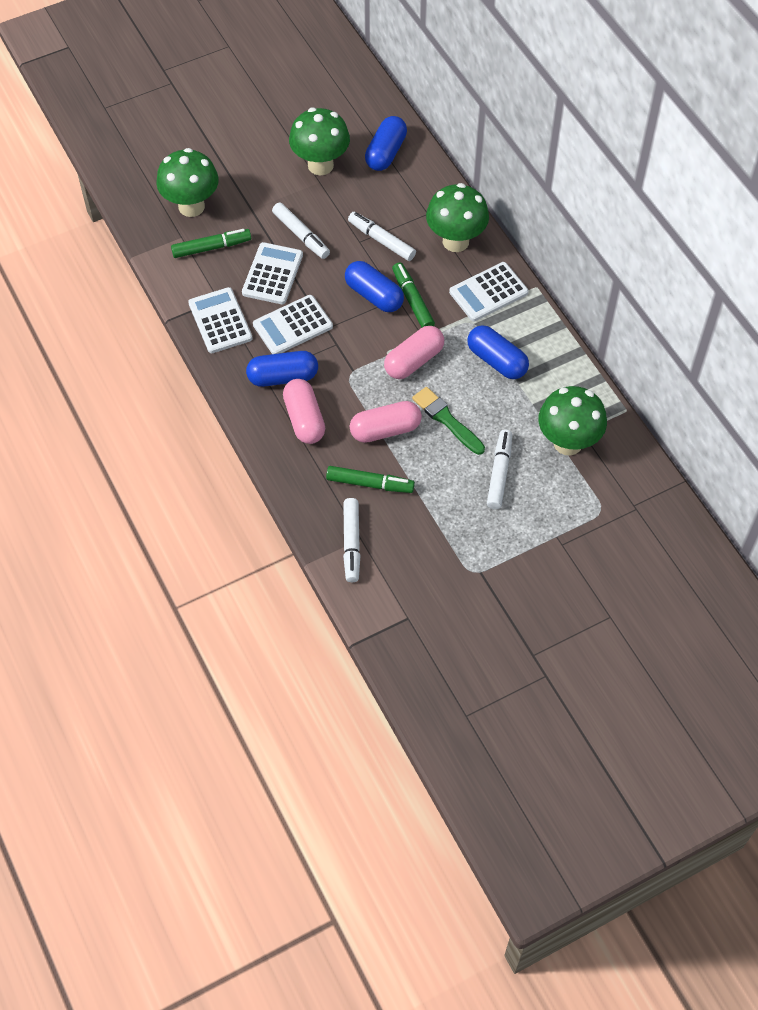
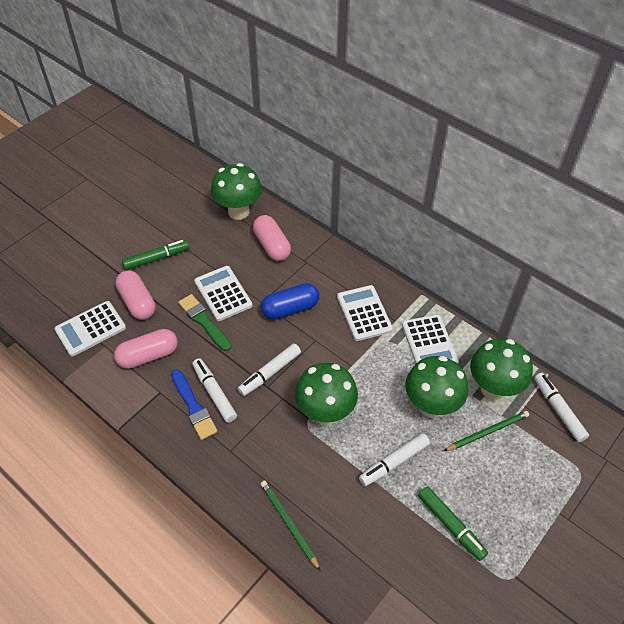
blue brush: none = 0 -> [171,370,218,440] = 1
blue capsule: [246,351,318,387] [345,261,404,312] [365,116,407,171] [467,325,529,379] = 4 -> [261,283,319,320] = 1
green marker: [171,229,251,258] [326,466,415,493] [392,262,435,328] = 3 -> [122,240,190,270] [418,486,488,561] = 2
green pencil: none = 0 -> [261,481,320,570] [444,411,529,451] = 2

